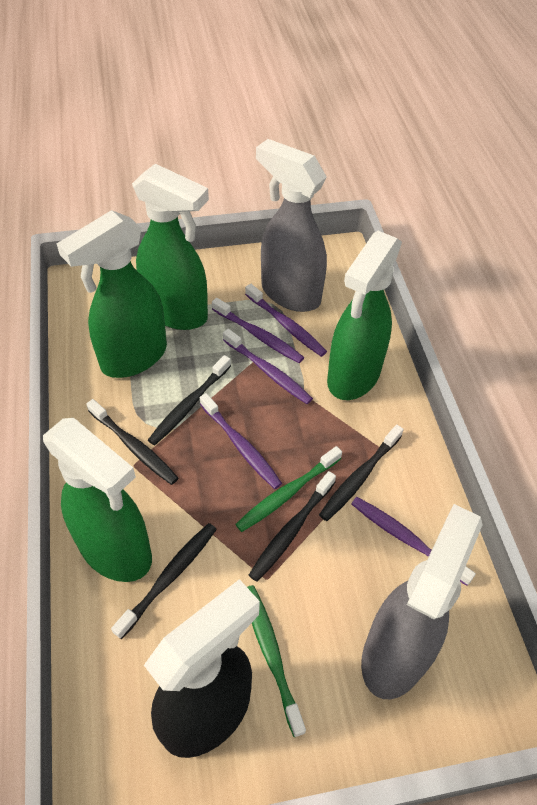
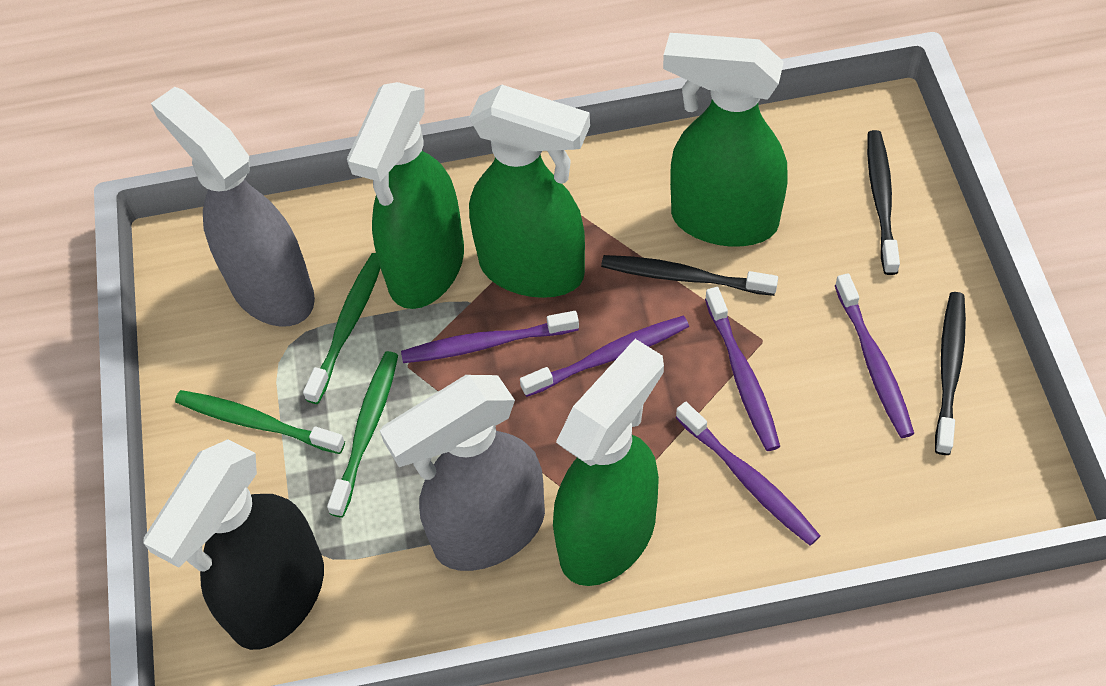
black toothbrush: [86,399,178,485] [111,523,217,639] [148,355,231,445] [249,471,336,582] [319,424,404,521] = 5 -> [601,255,778,296] [867,130,900,275] [935,292,966,455] = 3
green toothbrush: [235,446,342,532] [247,585,306,737] = 2 -> [175,390,345,454] [303,253,380,404] [327,351,398,517] = 3

